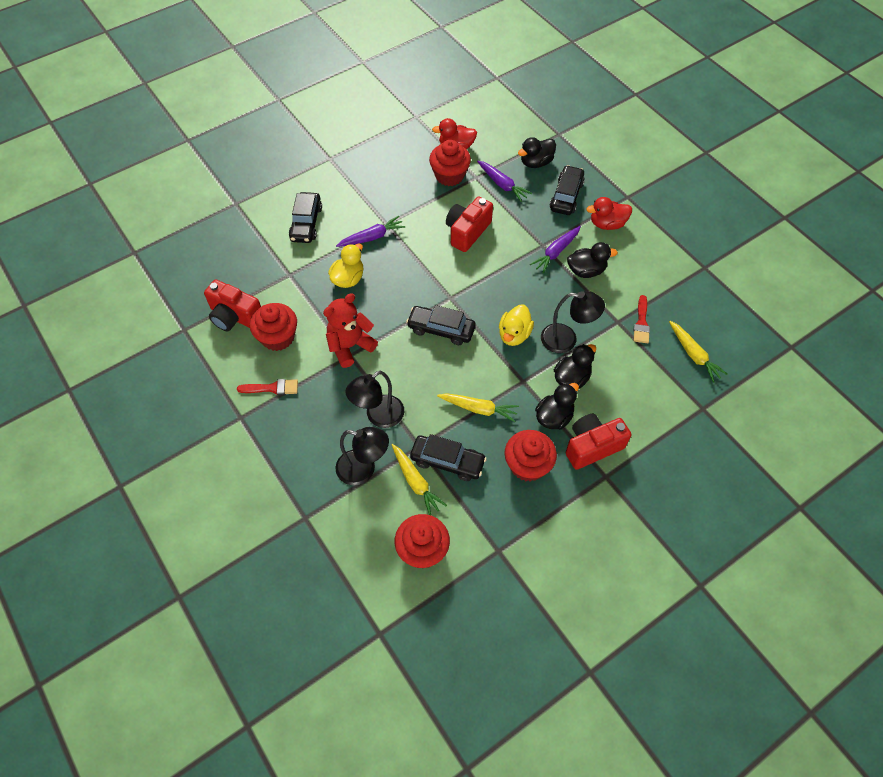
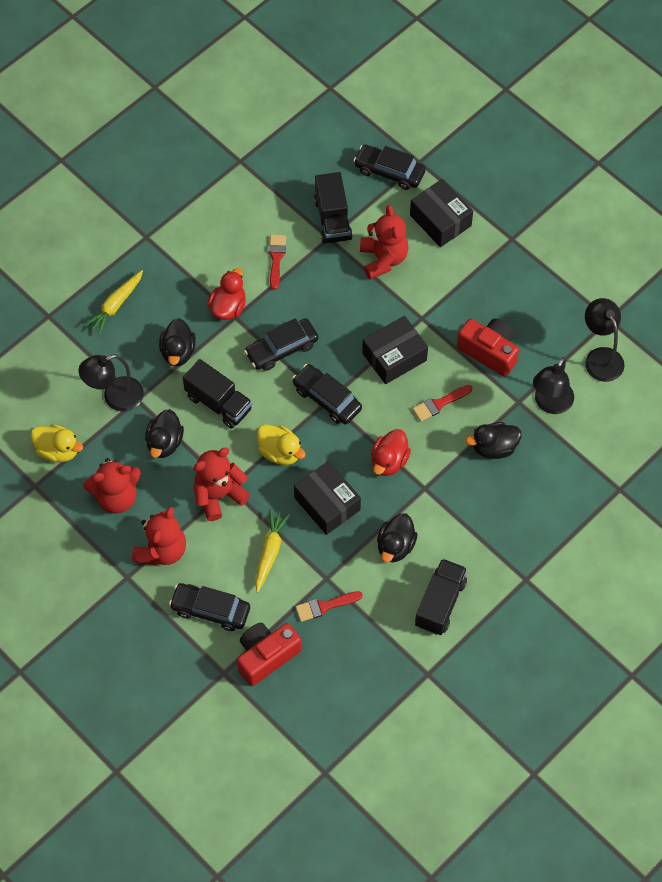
black box: none = 0 -> [294,461,361,535] [362,316,428,384] [410,179,473,247] = 3
black truck: none = 0 -> [183,359,252,429] [314,172,353,244] [415,559,467,635] = 3
purple carrot: [336,216,406,247] [477,161,532,202] [530,226,581,274] = 3 -> none = 0
red brush: [237,379,298,395] [634,295,650,343] = 2 -> [269,234,286,290] [295,591,363,622] [413,385,472,422] = 3
red camera: [204,280,261,331] [446,197,493,252] [566,414,631,470] = 3 -> [237,623,301,686] [457,318,519,377] = 2
red cupcake: [250,303,297,351] [395,514,450,568] [429,140,471,186] [505,430,557,482] = 4 -> none = 0
red teddy bear: [323,293,378,368] = 1 -> [83,458,141,514] [132,507,186,566] [194,448,251,521] [360,205,409,279] = 4
yellow carrot: [392,444,447,515] [437,393,519,422] [669,321,727,383] = 3 -> [84,270,143,335] [255,509,290,593] = 2

